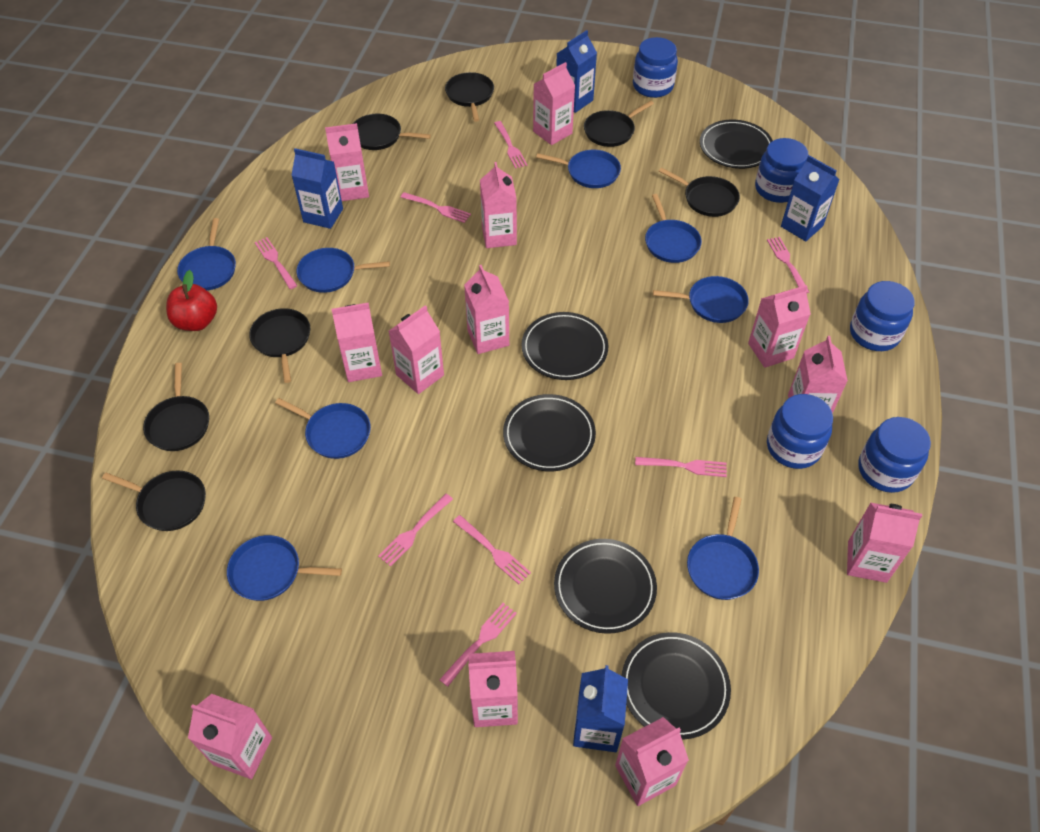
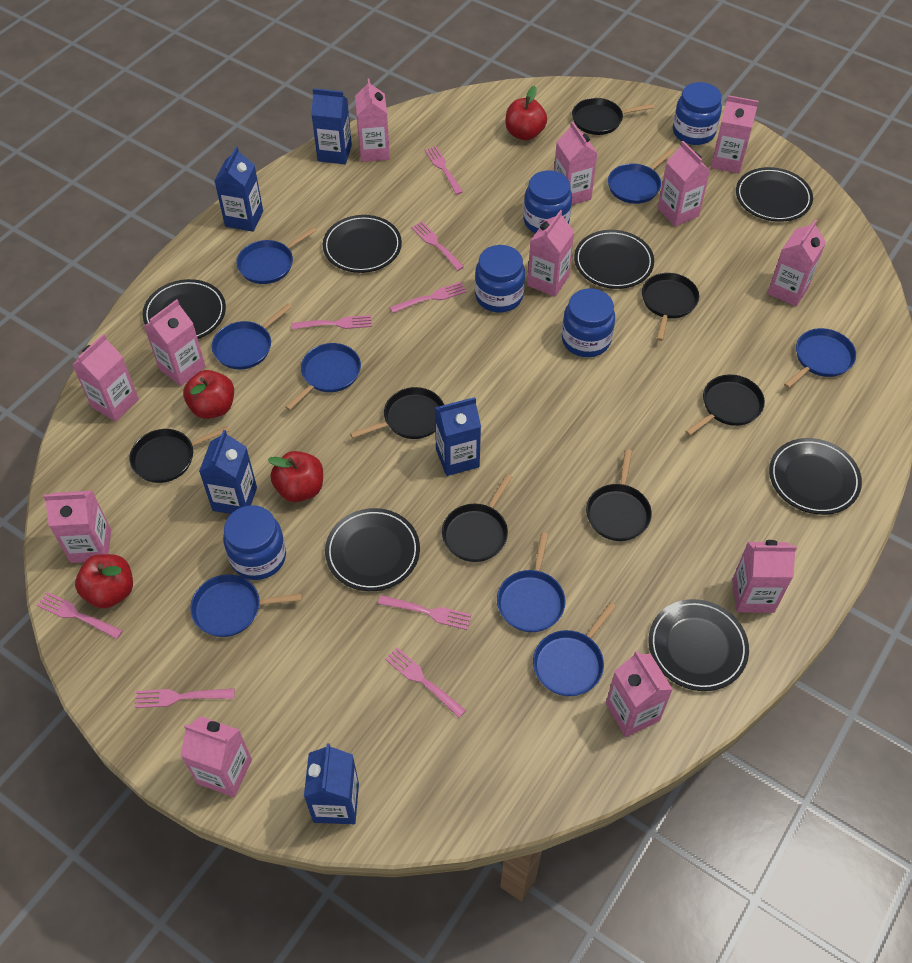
black plate: [503,394,596,471] [522,312,608,380] [554,539,657,634] [621,632,731,740] [700,120,773,169] = 5 -> [143,279,226,339] [323,215,402,273] [325,508,420,591] [574,230,654,289] [648,599,749,691] [736,167,813,222] [769,438,862,515] = 7
blue carton: [291,148,343,229] [556,30,597,113] [573,665,628,752] [781,155,840,241] = 4 -> [199,430,257,514] [215,146,263,232] [304,744,359,824] [311,88,352,164] [435,397,481,476] = 5
red apple: [166,270,217,331] = 1 -> [75,554,133,609] [183,370,234,419] [268,451,323,502] [505,86,547,140] = 4

